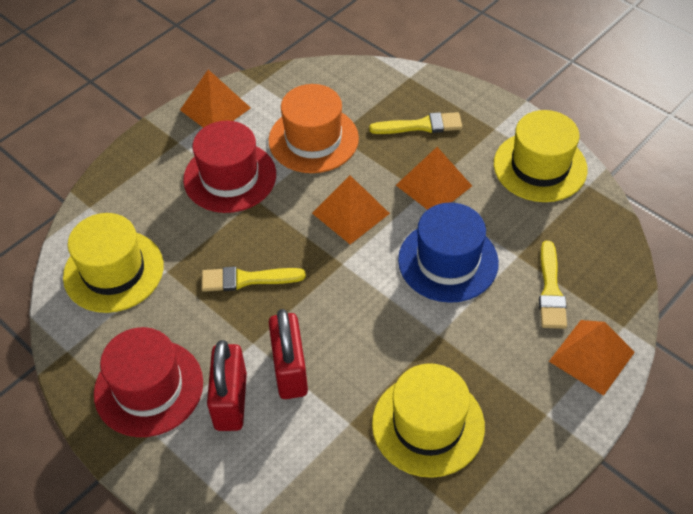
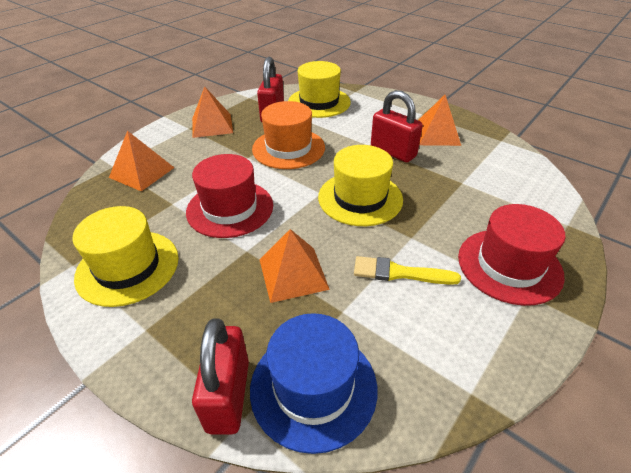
red padlock: [207,340,247,431] [268,309,308,399] = 2 -> [192,318,249,435] [257,57,284,122] [371,90,423,162] = 3
yellow brush: [201,266,306,292] [369,112,462,134] [539,241,567,329] = 3 -> [354,256,461,285] = 1

